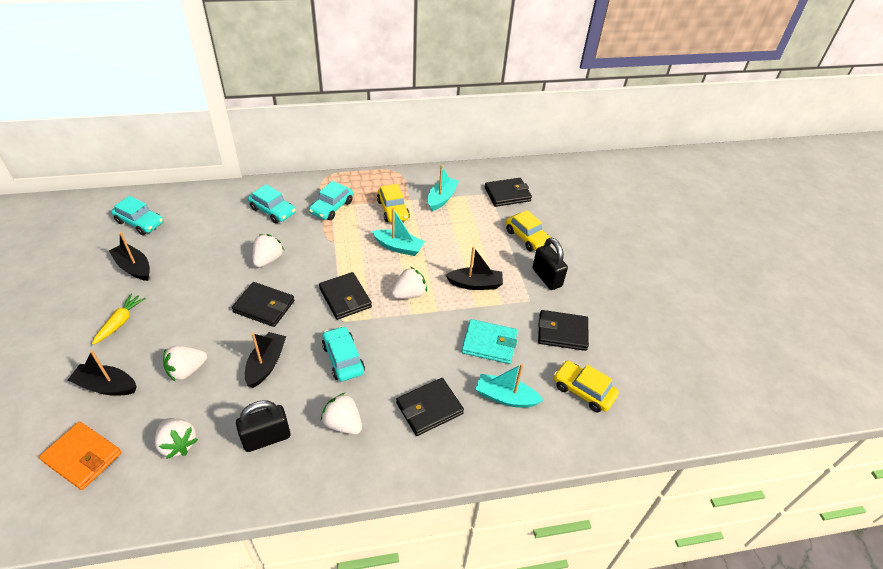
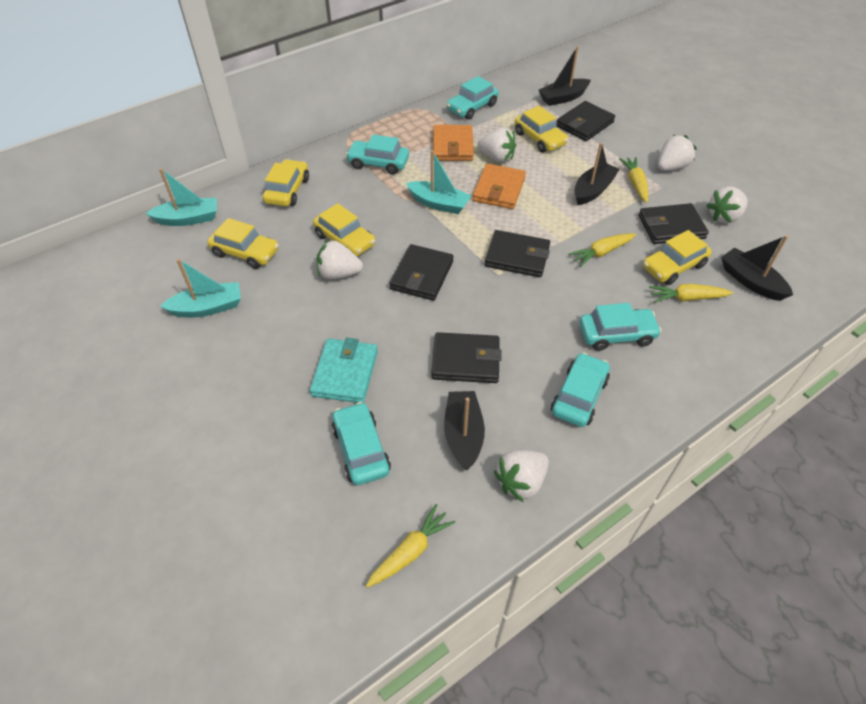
black padlock: [236,400,291,452] [532,238,568,290] = 2 -> none = 0
orange wallet: [39,422,121,490] = 1 -> [433,125,474,161] [473,163,526,209] = 2
turquoise car: [111,196,163,235] [248,184,296,223] [309,181,353,220] [322,326,365,381] = 4 -> [332,402,391,485] [346,135,409,175] [446,76,499,120] [551,352,610,427] [580,303,662,351] = 5
yellow car: [377,184,410,223] [506,210,551,251] [554,361,619,412] = 3 -> [207,218,279,269] [263,159,309,207] [313,203,375,256] [515,106,568,153] [643,230,712,285] = 5
yellow carrot: [92,293,146,345] = 1 -> [366,504,456,588] [568,233,636,267] [619,157,648,203] [649,284,733,303] = 4

